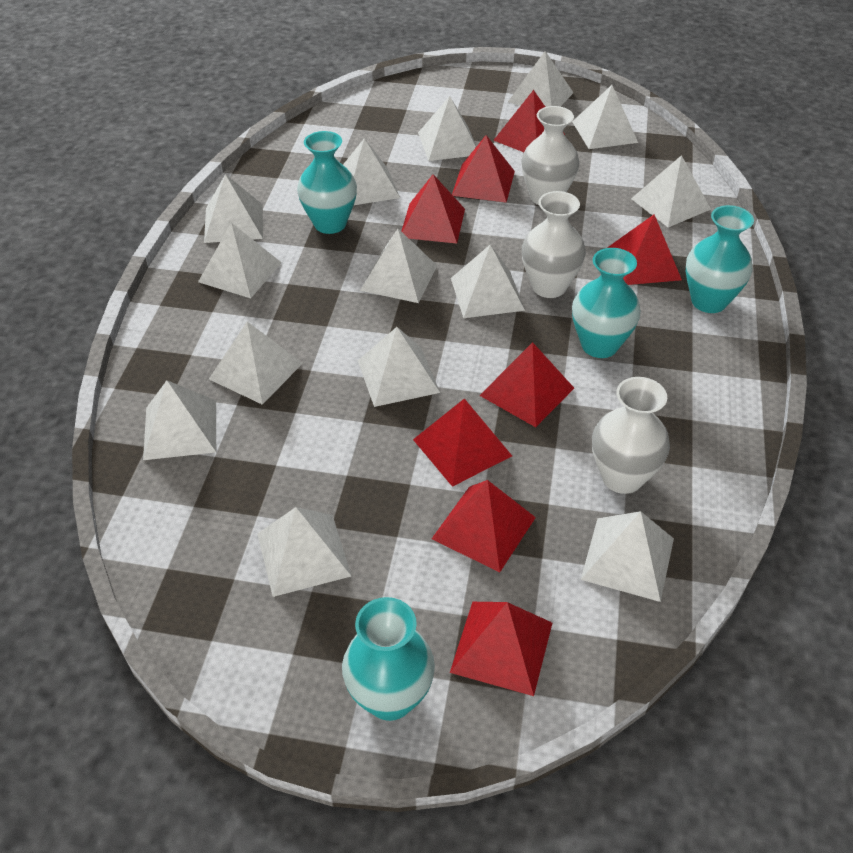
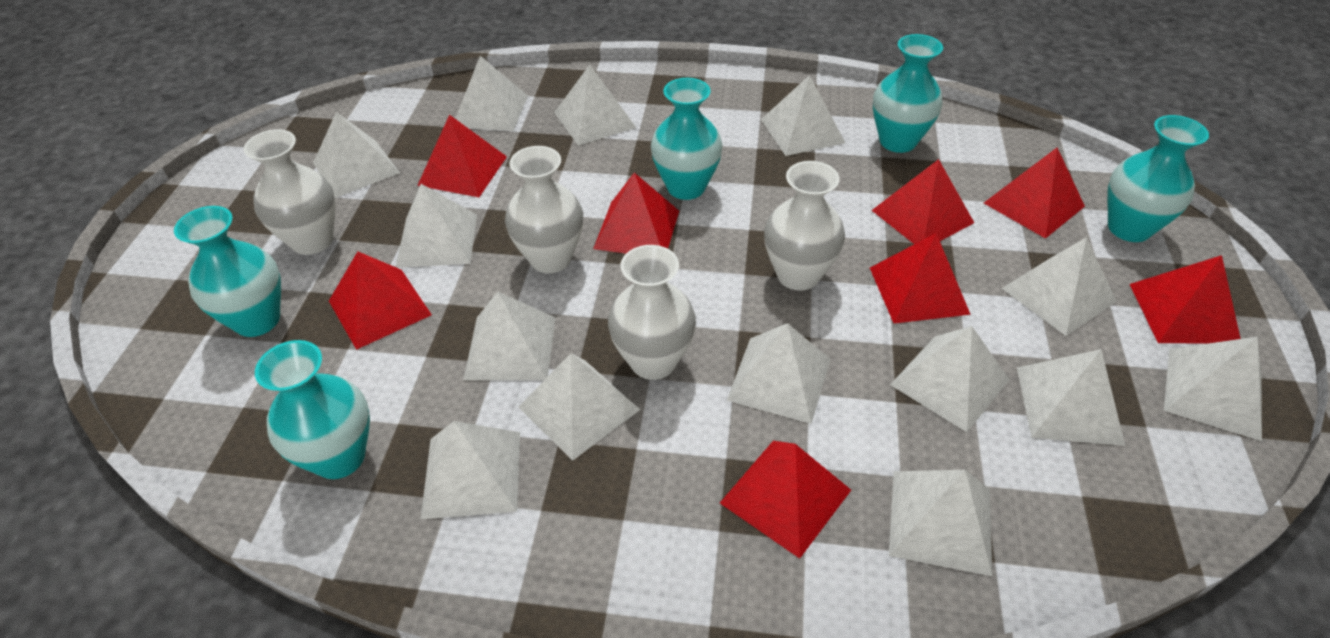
turquoise vase: [297,131,357,234] [342,597,435,721] [572,248,641,358] [686,205,754,313] = 4 -> [174,206,281,337] [255,340,370,479] [651,78,723,200] [873,34,943,153] [1107,115,1209,242] = 5
white vase: [521,106,579,205] [522,191,586,298] [592,377,670,494] = 3 -> [244,129,336,255] [505,146,583,273] [608,245,696,380] [764,161,845,291] = 4

